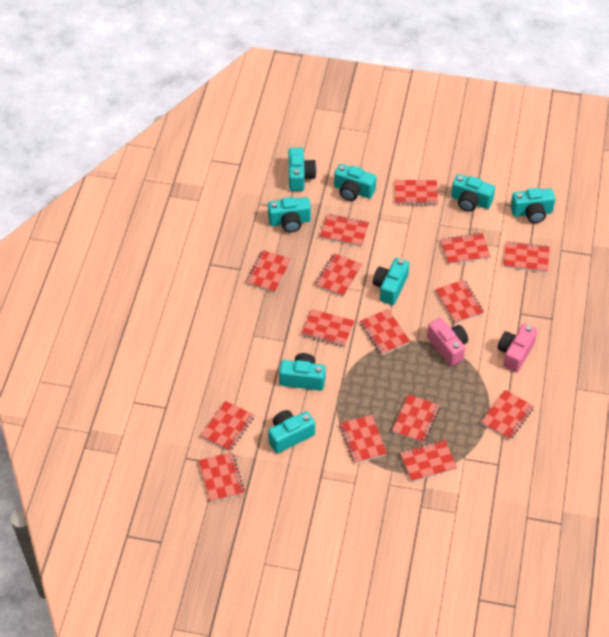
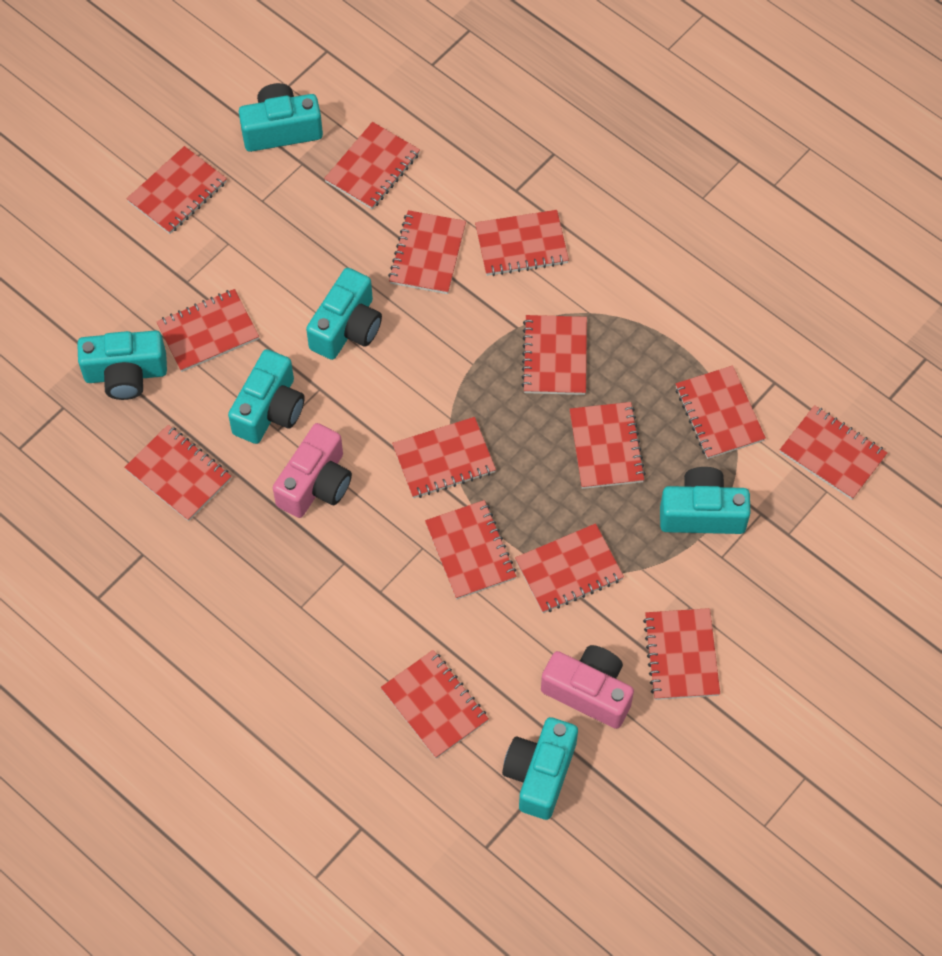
turquoise camera: [268,197,311,233] [268,410,315,453] [279,353,326,391] [289,148,317,191] [334,164,377,201] [373,258,409,305] [451,174,495,212] [510,188,555,223] = 8 -> [77,330,167,400] [228,349,304,444] [239,83,323,152] [306,268,382,360] [502,717,578,820] [660,467,750,534] = 6

